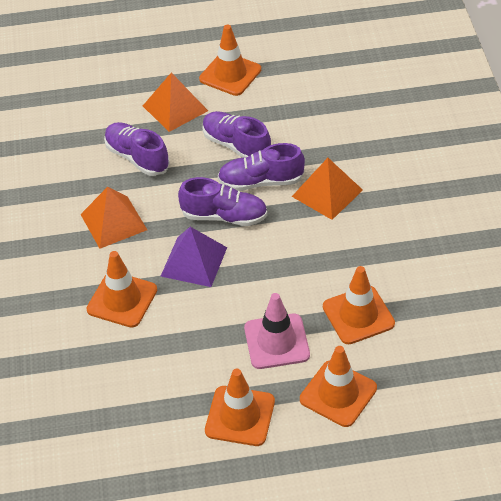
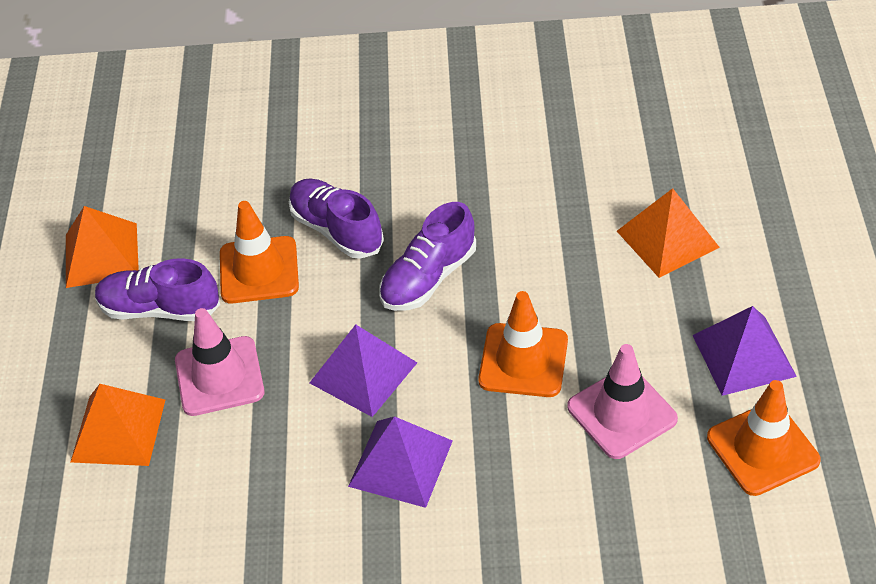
orange traffic cone: [87,251,157,328] [199,25,261,96] [205,369,275,446] [300,346,377,427] [323,266,395,344] = 5 -> [220,201,299,304] [478,291,568,397] [707,380,820,496] = 3
pink traffic cone: [244,293,310,369] = 1 -> [175,308,265,416] [567,344,678,459] = 2
purple pyramid: [161,227,227,287] = 1 -> [310,324,417,417] [348,416,453,508] [693,306,797,396] = 3
purple shoe: [104,122,170,176] [178,177,268,226] [203,111,271,158] [218,143,305,191] = 4 -> [95,258,220,321] [289,179,384,259] [379,202,476,311] = 3

